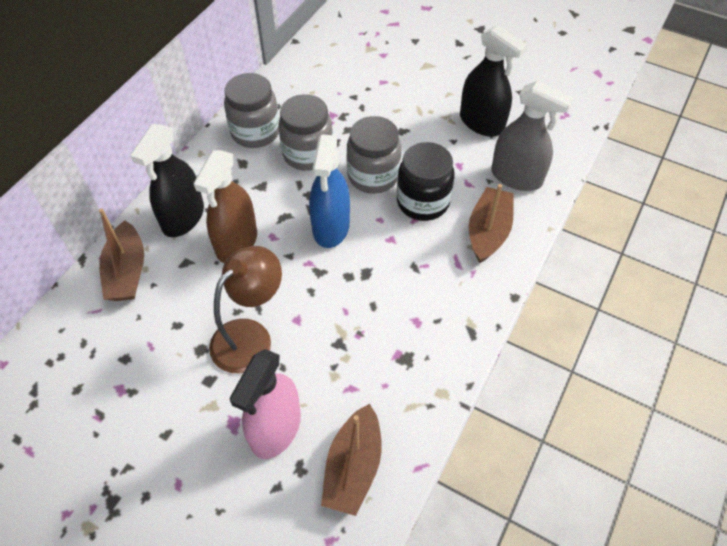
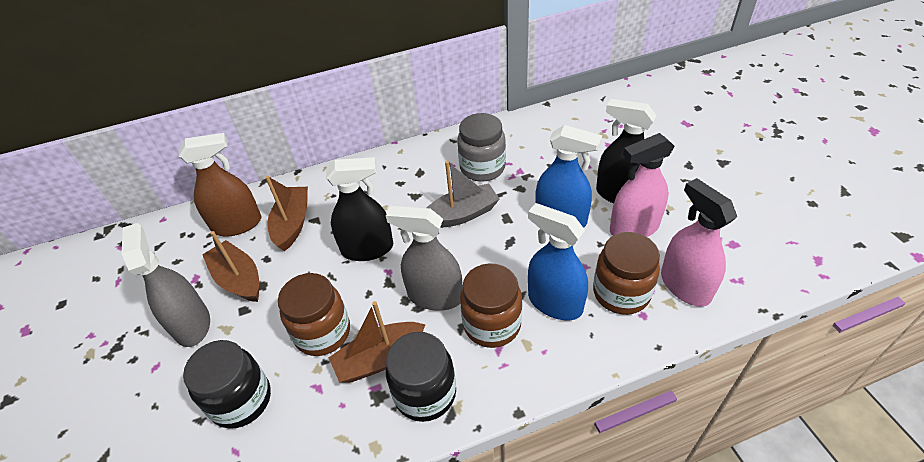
black jar: [397,142,455,221] = 1 -> [183,340,271,429] [386,332,456,422] = 2
blue spray bottle: [309,135,350,248] = 1 -> [528,203,588,320] [535,125,602,228] = 2
brown jar: none = 0 -> [278,273,350,356] [460,264,522,348] [593,232,660,315] = 3
brown lamp: [209,246,282,373] = 1 -> none = 0
grey boat: none = 0 -> [426,161,499,228] = 1
grey jar: [224,73,279,148] [278,94,333,171] [346,116,401,194] = 3 -> [457,113,506,182] = 1
grey spray bottle: [491,81,574,191] = 1 -> [121,223,210,347] [386,206,463,311] = 2
pink spray bottle: [230,349,301,459] = 1 -> [610,133,675,237] [661,178,737,307] = 2

